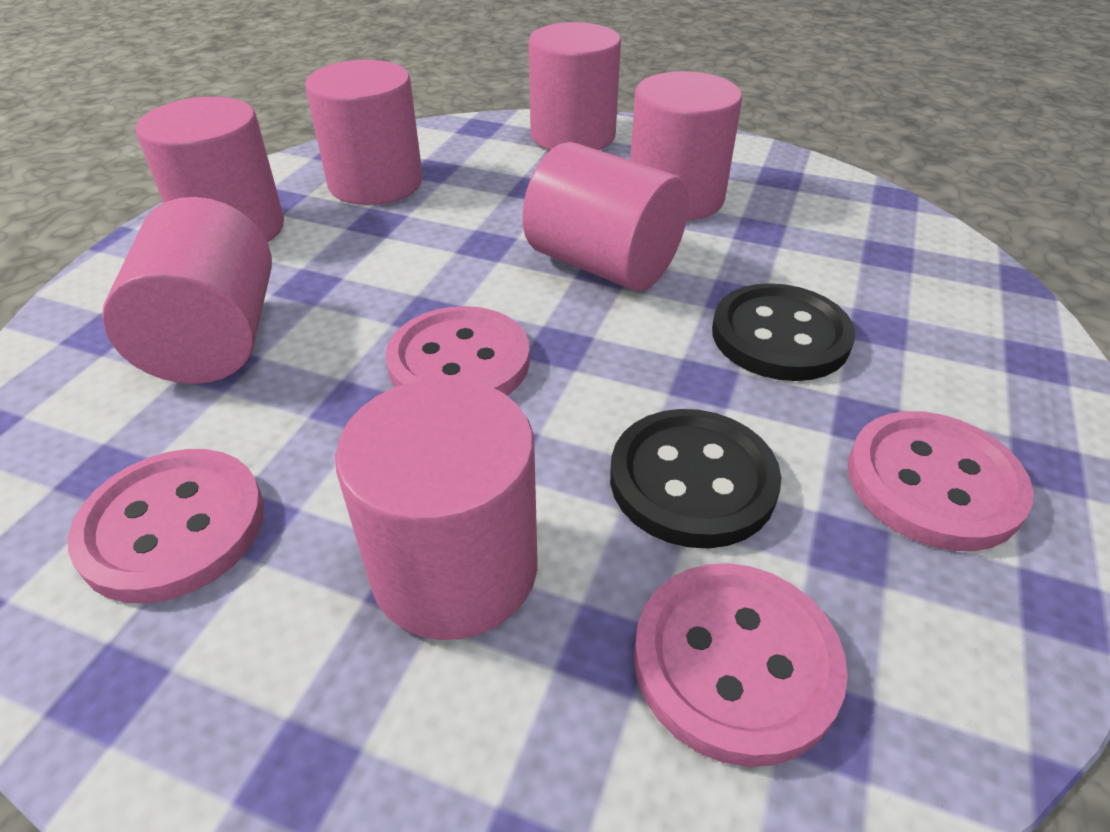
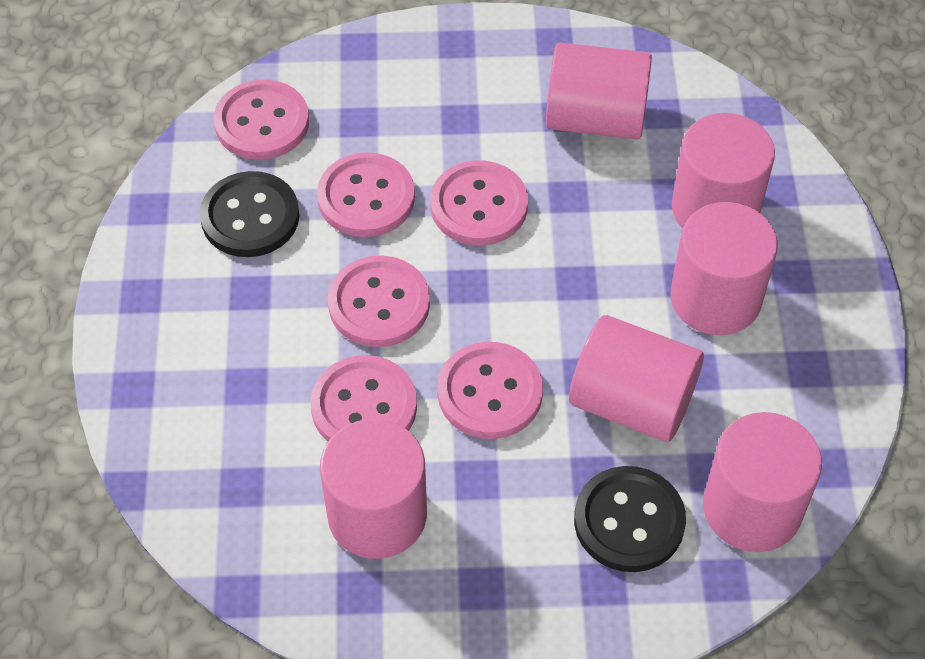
pink button: [68,449,264,603] [386,306,530,395] [634,563,848,767] [848,411,1034,551] = 4 -> [214,80,309,160] [310,355,417,442] [317,152,415,237] [328,256,430,347] [430,160,528,246] [437,342,543,439] = 6
pink cylinder: [102,197,272,384] [136,97,284,242] [305,60,423,205] [335,378,538,640] [522,142,689,291] [529,22,621,150] [630,71,742,221] = 7 -> [320,419,427,559] [546,43,652,139] [569,315,704,442] [670,202,778,335] [672,113,775,229] [703,412,822,552] = 6

